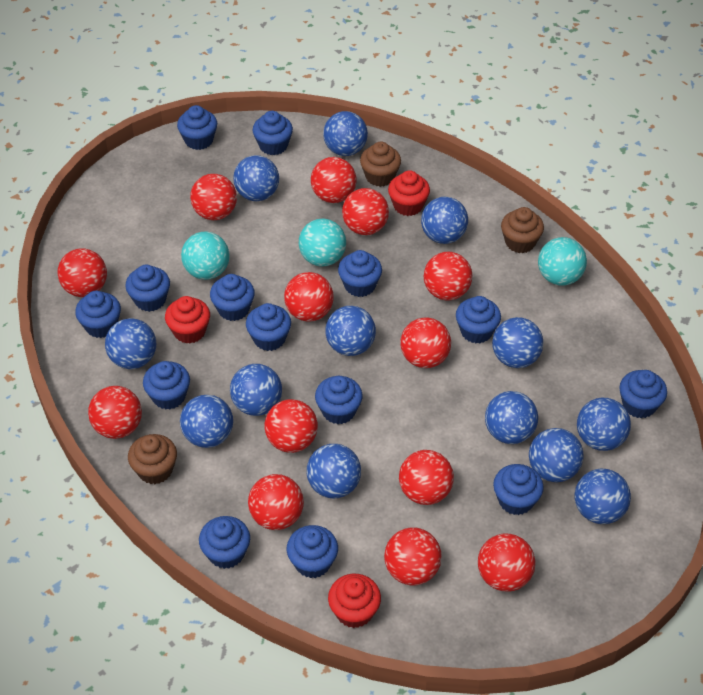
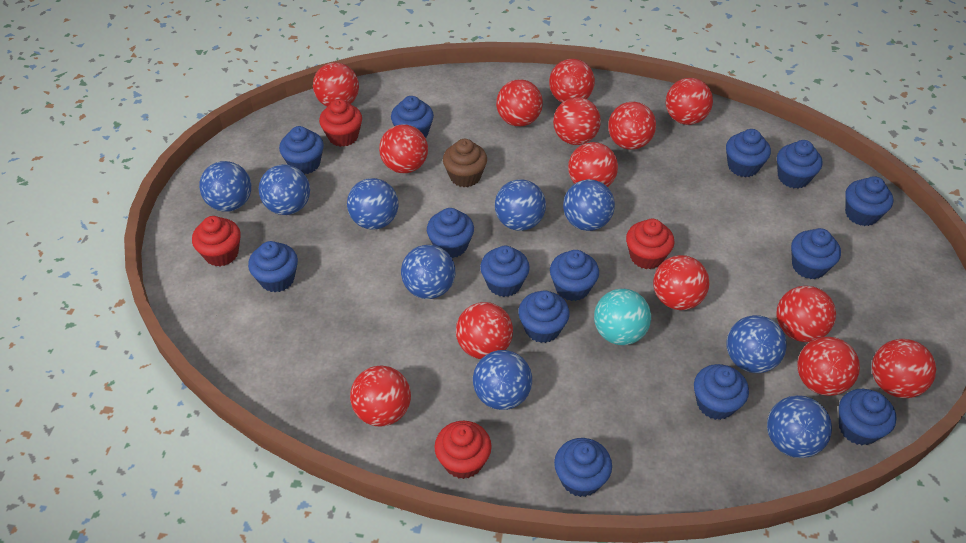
blue ball: [105,318,156,369] [180,395,233,448] [230,364,282,416] [233,155,279,201] [307,444,361,498] [323,111,368,156] [325,306,376,356] [421,197,468,244] [485,391,538,444] [492,317,543,368] [529,428,584,482] [575,469,631,524] [577,398,631,451] = 13 -> [199,161,251,212] [259,164,310,215] [347,178,398,230] [401,245,455,299] [473,350,532,410] [495,179,546,231] [563,180,615,231] [727,315,787,373] [767,395,832,458] = 9
brown cupcake: [128,434,177,484] [360,141,401,187] [501,207,544,253] = 3 -> [443,139,487,187] = 1
red ball: [58,249,107,297] [88,386,142,439] [190,174,237,220] [248,474,304,530] [264,399,318,453] [284,272,334,322] [311,157,356,203] [342,188,389,235] [384,527,442,586] [399,450,454,505] [400,317,451,368] [424,252,472,301] [478,534,536,592] = 13 -> [313,62,359,107] [350,366,411,426] [379,124,428,173] [456,302,513,359] [496,79,543,127] [549,59,595,102] [553,97,601,145] [568,142,618,187] [608,102,656,150] [653,255,710,310] [666,78,713,125] [776,286,836,342] [797,336,860,396] [872,339,936,398] = 14
red cupcake: [165,296,210,344] [328,574,381,628] [388,170,430,216] = 3 -> [192,216,241,266] [319,99,362,147] [434,421,492,479] [626,219,675,269] = 4
turquoise ball: [181,231,230,280] [299,219,346,267] [538,237,587,286] = 3 -> [594,289,651,345] = 1

